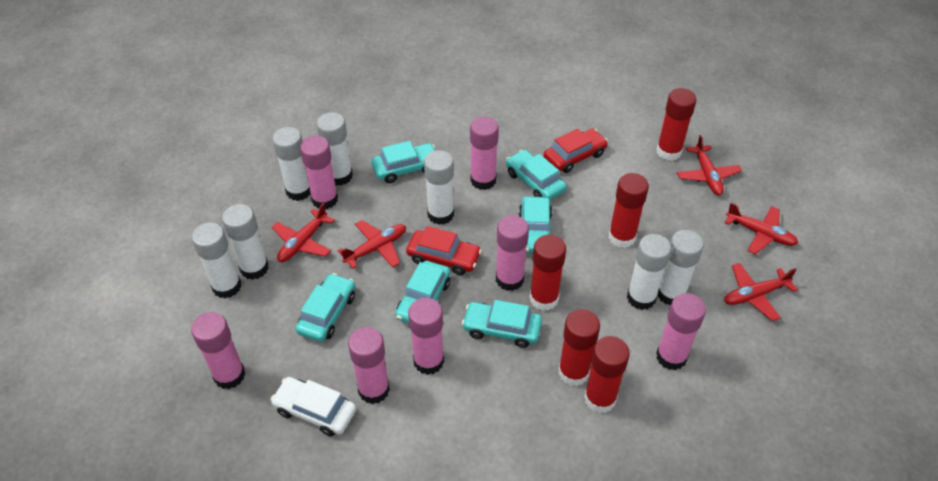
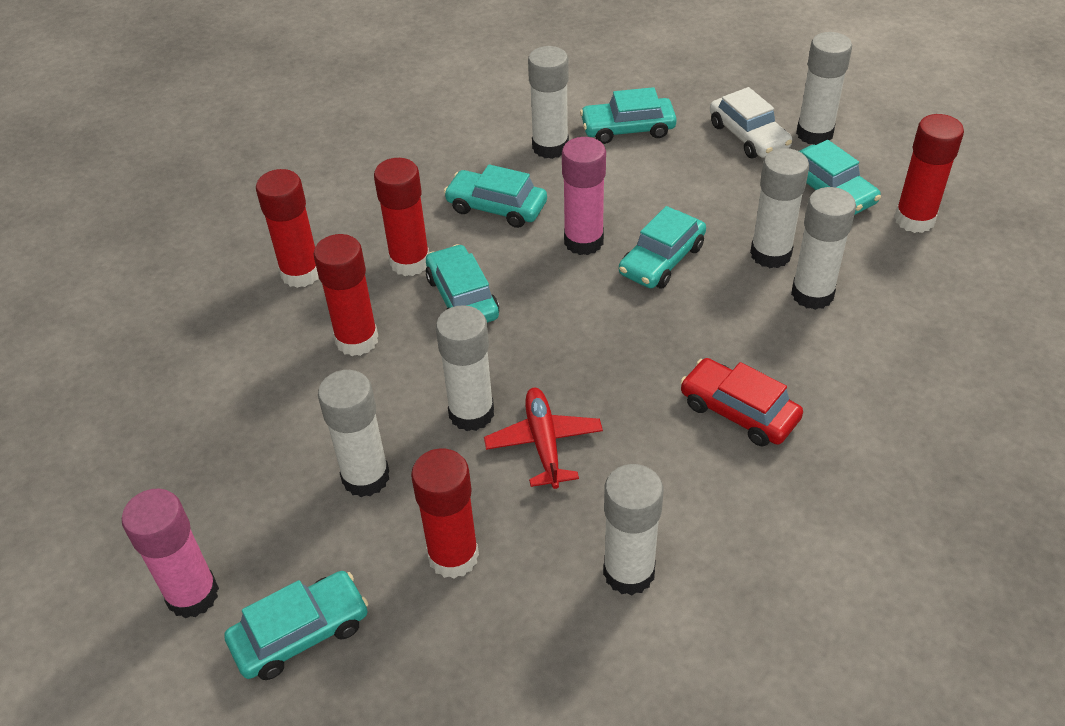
pink glue stick: [191,312,245,389] [300,136,338,209] [348,327,390,404] [408,298,444,375] [470,117,499,190] [496,215,529,291] [656,293,706,370] = 7 -> [122,489,219,618] [562,137,606,255] = 2
red car: [406,226,482,275] [544,128,608,173] = 2 -> [680,358,803,446] = 1
red plane: [272,203,335,262] [338,220,406,269] [677,135,742,195] [724,263,798,321] [725,203,798,254] = 5 -> [484,388,603,489] = 1

